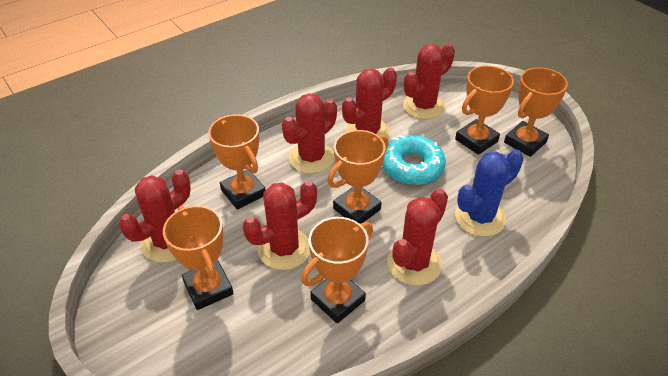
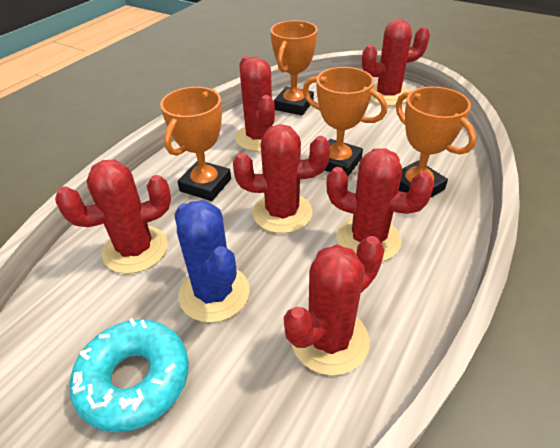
orange trophy: [163,205,234,310] [208,114,266,210] [301,217,373,323] [327,130,389,224] [455,66,514,155] [504,67,568,157] = 6 -> [160,87,231,201] [270,21,317,115] [303,67,387,176] [396,86,476,198] = 4

